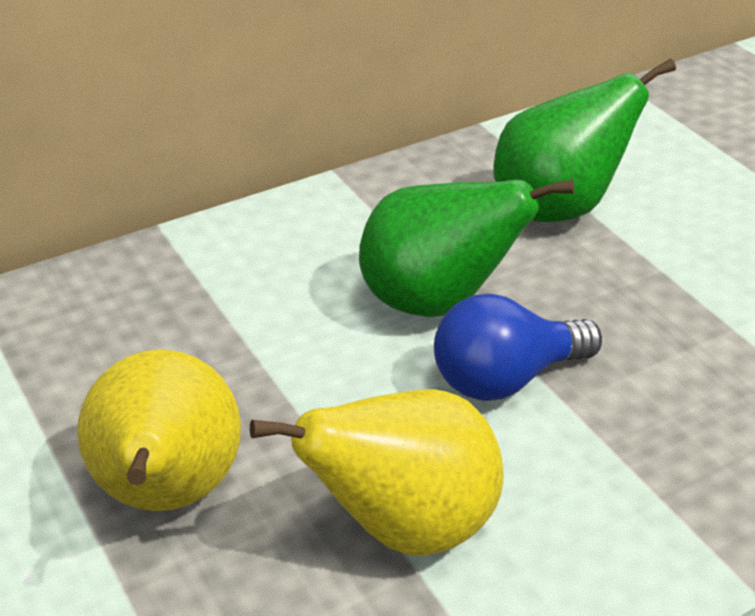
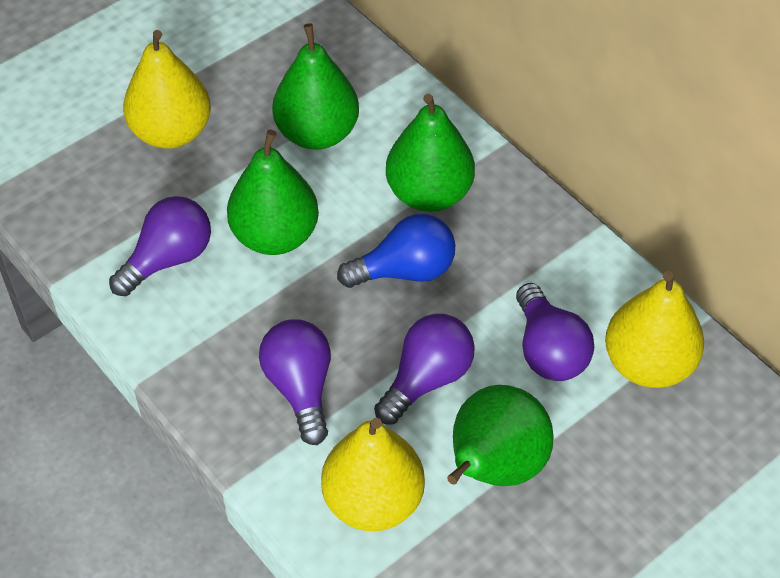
green pear: [359,179,574,317] [493,59,676,222] = 2 -> [227,129,319,255] [272,23,359,150] [386,94,475,212] [447,385,553,486] = 4
purple light bulb: none = 0 -> [109,196,211,296] [259,319,331,445] [374,314,475,424] [516,283,594,381] = 4
yellow pear: [77,349,241,511] [250,389,504,556] = 2 -> [123,30,211,149] [321,418,425,531] [605,271,704,388] = 3

